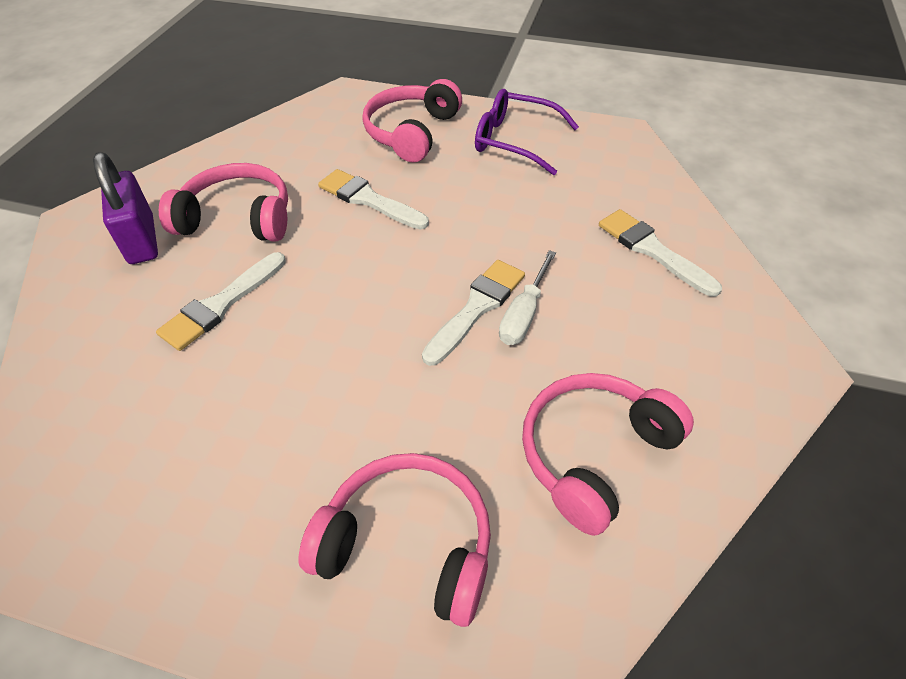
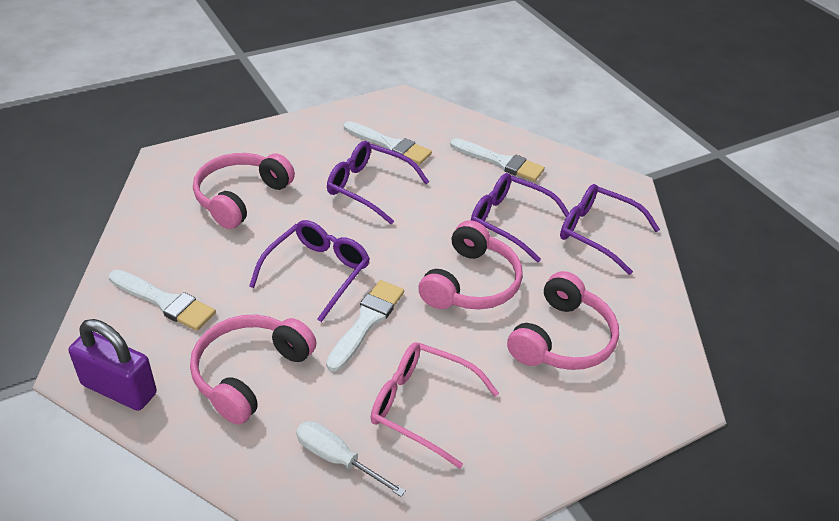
pink glasses: none = 0 -> [370,342,499,469] = 1
purple glasses: [475,89,579,175] = 1 -> [249,220,370,322] [327,141,429,225] [471,173,569,262] [560,184,660,275] = 4

